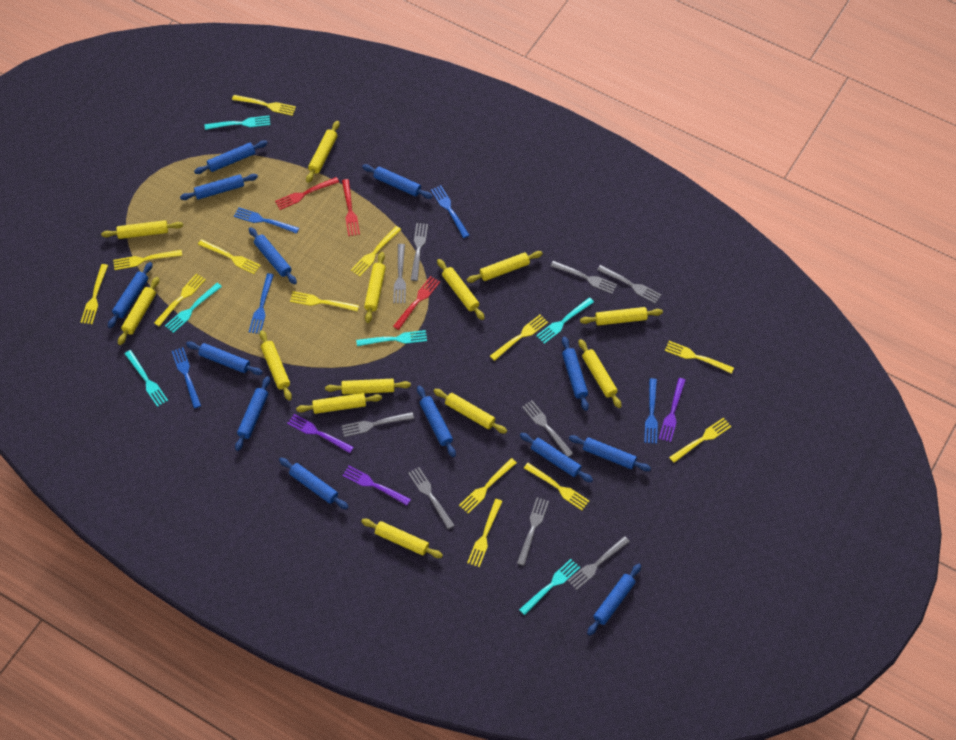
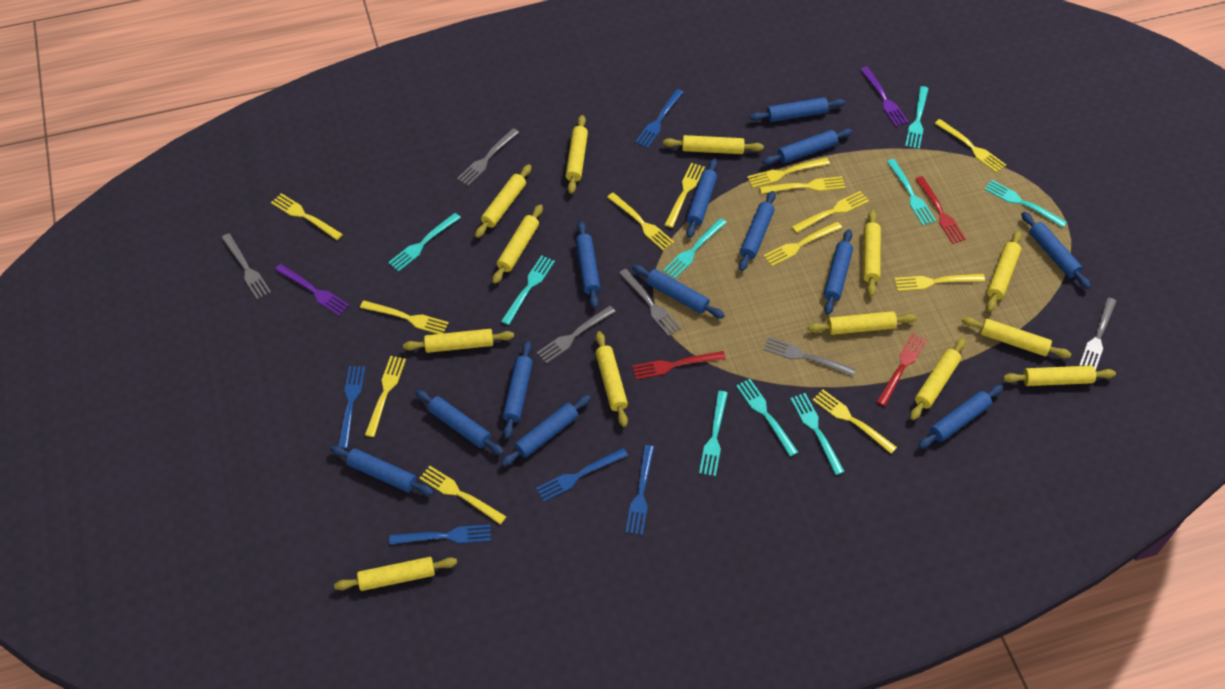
grey fork: [342,412,414,437] [393,244,406,303] [408,467,455,529] [411,223,428,281] [517,498,549,566] [522,400,574,457] [551,261,617,294] [568,536,630,590] [597,265,661,304] = 9 -> [221,233,271,299] [457,128,519,186] [536,306,616,364] [619,269,681,336] [763,337,856,377] [1079,297,1116,370] = 6
purple fork: [287,414,354,453] [342,466,411,505] [659,378,686,442] = 3 -> [275,264,350,316] [860,67,908,126] = 2
turquoise fork: [125,350,168,407] [165,283,222,333] [205,115,270,130] [356,330,427,346] [519,559,580,615] [536,298,594,344] = 6 -> [388,213,461,271] [501,255,555,325] [663,218,727,279] [699,391,728,476] [736,379,798,456] [790,393,845,475] [887,159,936,225] [905,86,929,149] [984,180,1067,228] = 9

